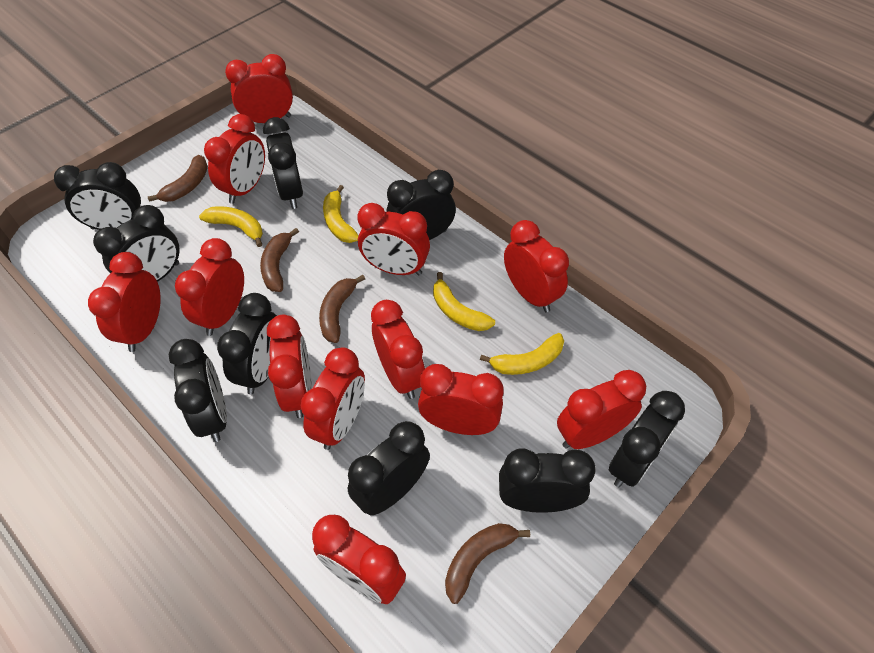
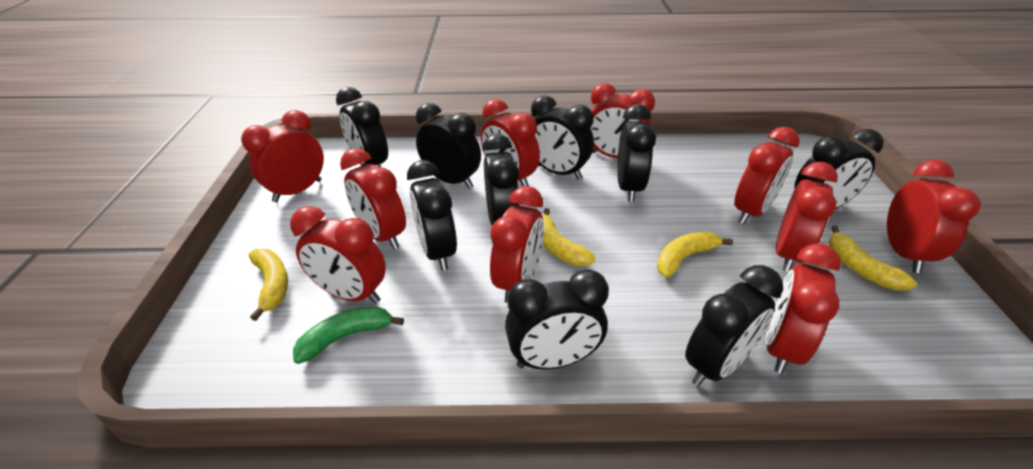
brown banana: [148,155,208,202] [260,228,299,292] [319,275,365,343] [445,523,530,604] = 4 -> none = 0
green banana: none = 0 -> [293,306,404,364] = 1
red clock: [88,252,161,352] [175,238,244,336] [204,114,265,204] [225,54,293,123] [267,315,312,418] [301,347,365,450] [312,515,406,604] [357,203,430,276] [371,300,425,399] [418,364,504,435] [504,220,569,312] [557,370,646,449] = 12 -> [241,110,324,202] [290,206,386,304] [340,148,406,249] [481,99,540,186] [490,186,544,303] [591,83,655,158] [734,127,800,224] [766,243,841,374] [776,162,838,272] [887,160,980,273] = 10

